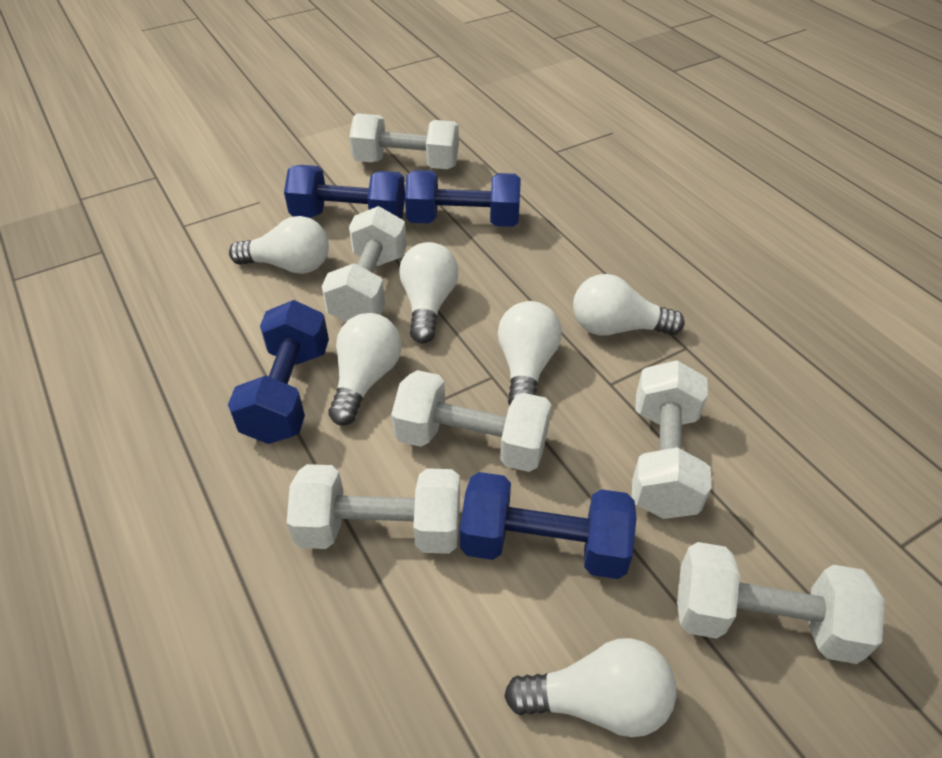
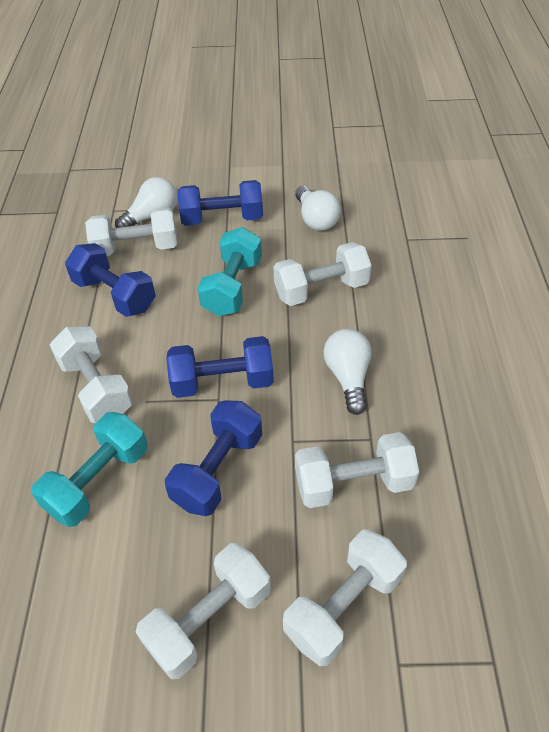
turquoise dumbbell: none = 0 -> [31,412,148,527] [198,227,262,316] = 2
white light bulb: [229,216,329,274] [328,313,401,426] [399,242,458,344] [498,301,562,406] [504,638,676,737] [573,274,685,336] = 6 -> [115,177,177,228] [295,186,341,231] [323,329,372,415] = 3

